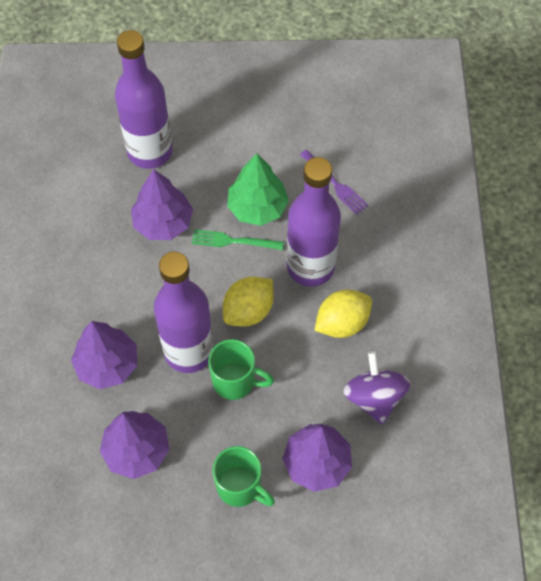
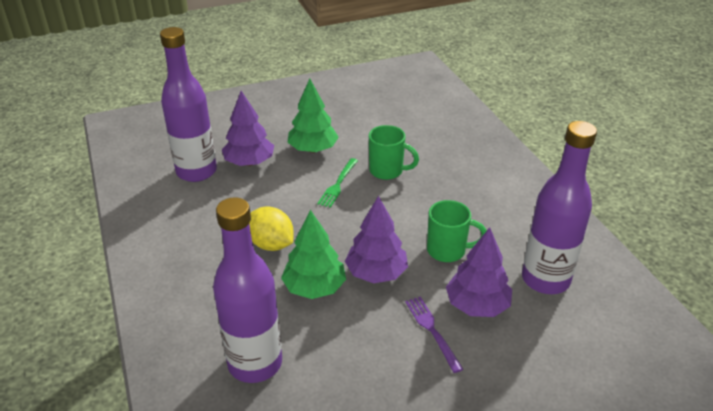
green tree: [227,153,289,226] = 1 -> [281,210,346,299] [288,79,339,153] = 2
purple spinning top: [343,351,411,424] = 1 -> none = 0
purple tree: [71,321,137,389] [100,411,170,479] [131,169,193,240] [283,424,352,492] = 4 -> [222,91,274,166] [345,196,408,283] [446,228,512,317] = 3
yellow lemon: [223,277,274,327] [314,290,372,338] = 2 -> [249,206,294,251] = 1

